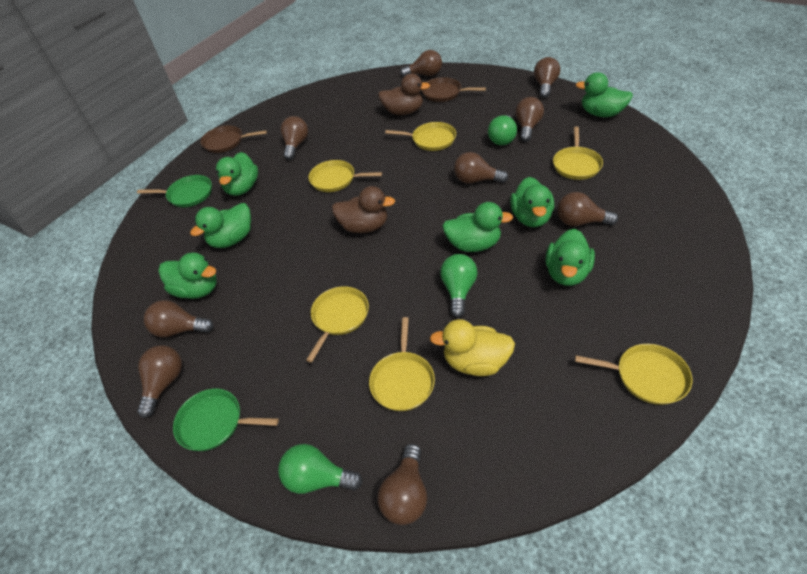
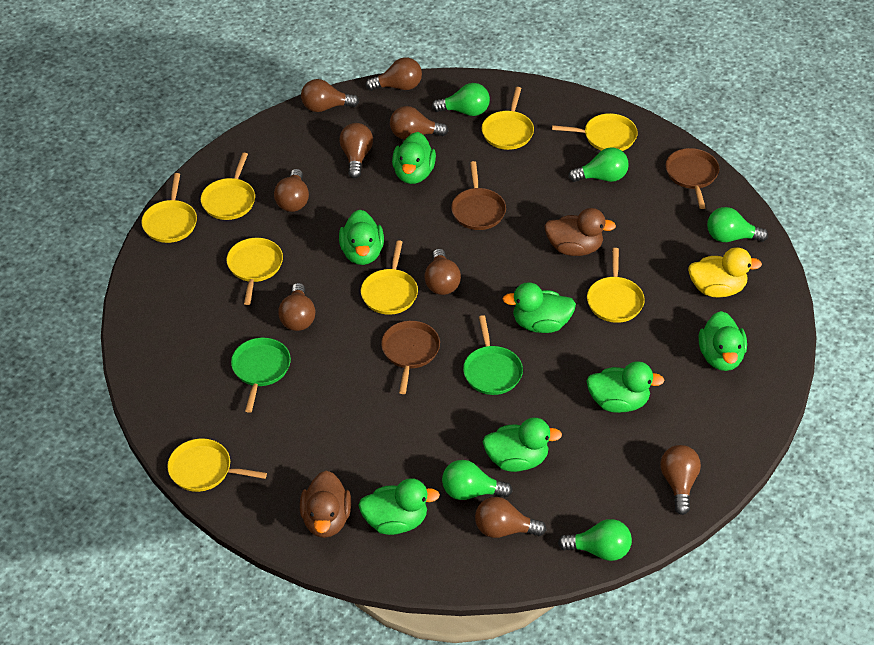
brown pan: [201,125,267,153] [421,77,486,102] = 2 -> [381,321,440,394] [451,161,506,230] [666,148,719,209] = 3
green light bulb: [278,444,363,494] [440,254,477,317] [488,115,517,145] = 3 -> [432,83,490,116] [442,460,513,500] [558,519,632,561] [568,147,629,182] [707,207,768,242] = 5
yellow pan: [306,286,369,363] [308,160,382,192] [369,317,435,411] [385,122,456,151] [553,127,603,180] [575,344,692,405] = 6 -> [141,173,197,243] [167,439,267,492] [201,153,255,220] [226,238,283,305] [361,240,418,315] [482,87,534,150] [552,113,638,151] [587,248,645,323] = 8

